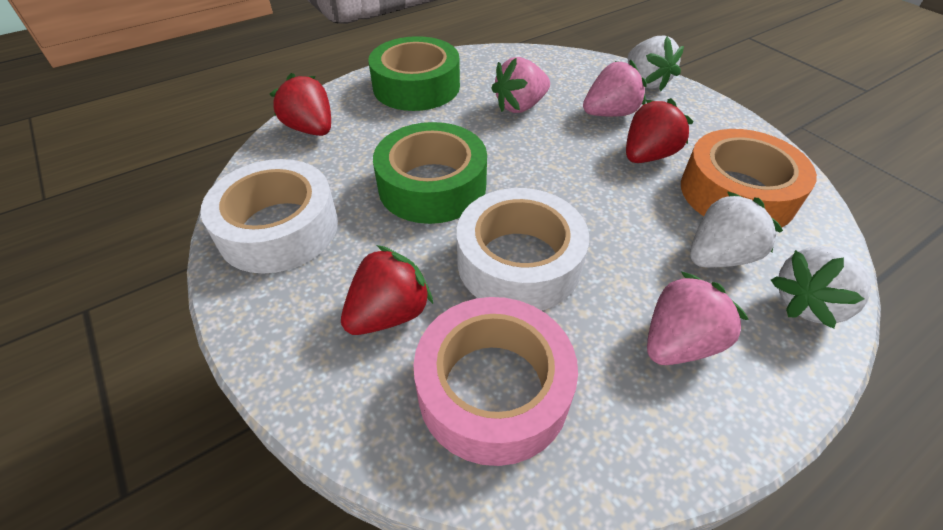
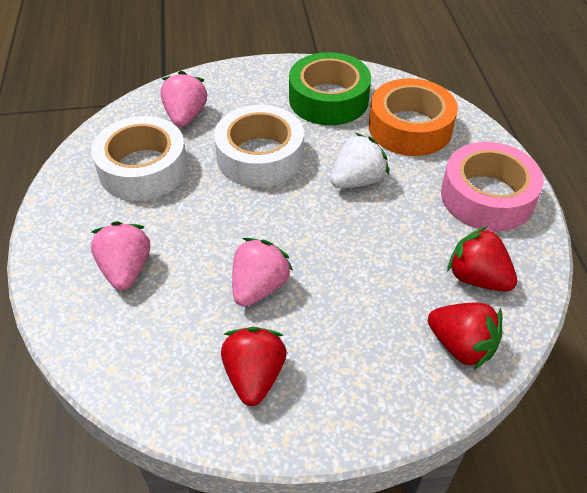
green tape: [368,36,460,111] [373,122,487,224] = 2 -> [289,52,371,125] = 1
white strawberry: [628,36,684,91] [690,191,783,268] [771,246,871,329] = 3 -> [330,133,389,188] = 1

